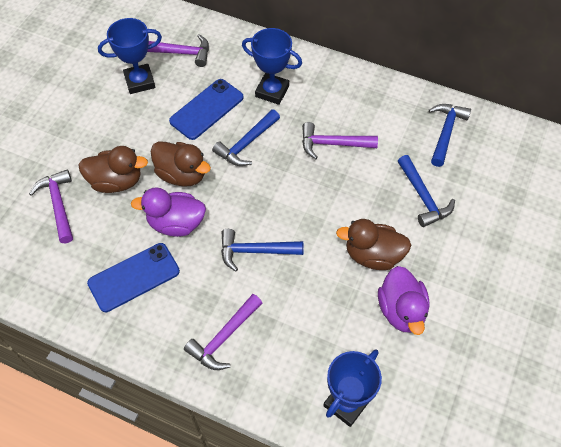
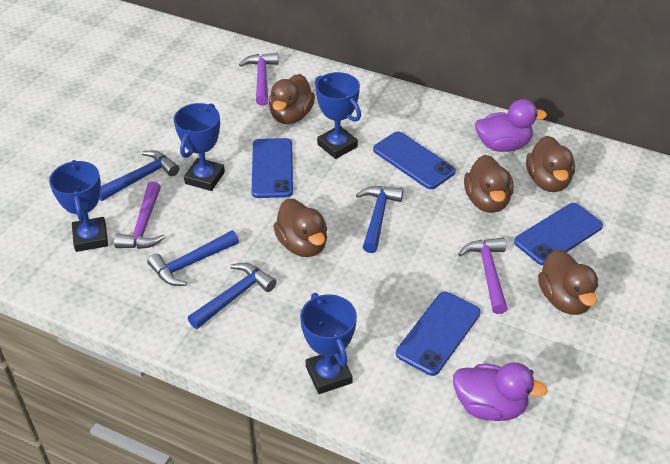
blue phone: [87,243,180,312] [169,79,244,140] = 2 -> [252,138,293,198] [373,131,456,189] [396,292,481,376] [514,203,603,265] = 4
blue trophy: [98,18,162,94] [242,28,302,105] [323,349,382,427] = 3 -> [49,160,108,252] [174,103,225,191] [300,293,357,394] [315,72,361,159] = 4
brown duck: [79,146,148,193] [151,141,211,187] [336,219,411,270] = 3 -> [269,74,315,124] [273,199,327,257] [464,155,514,213] [526,136,575,192] [538,249,598,315] = 5
purple hammer: [29,169,73,243] [147,34,209,67] [184,294,262,370] [302,122,378,159] = 4 -> [114,182,165,249] [239,53,278,106] [458,237,508,314] = 3

